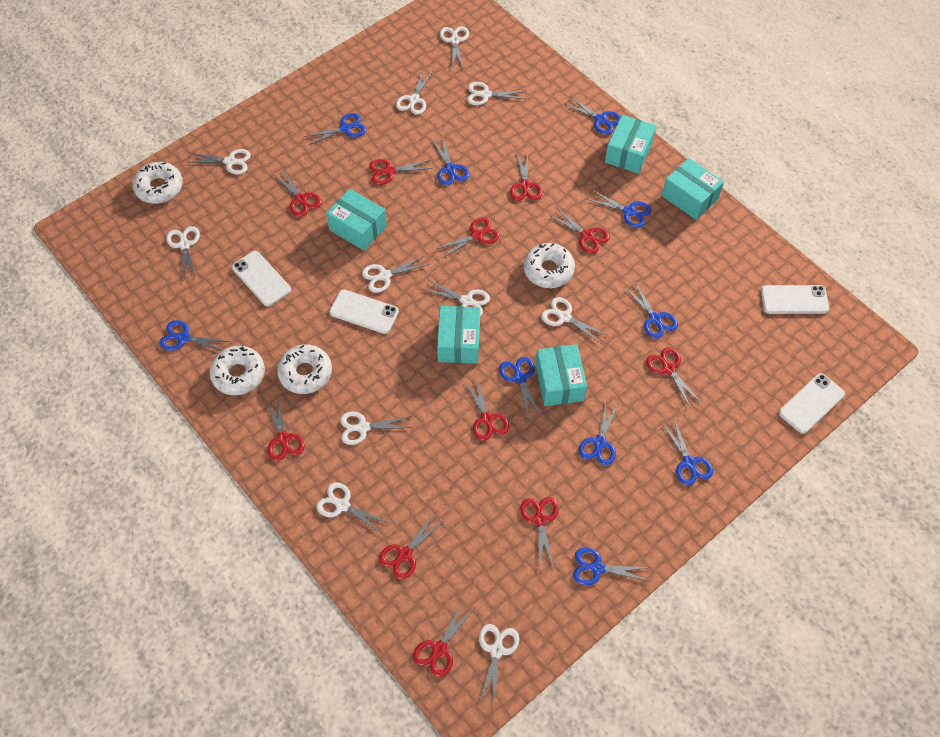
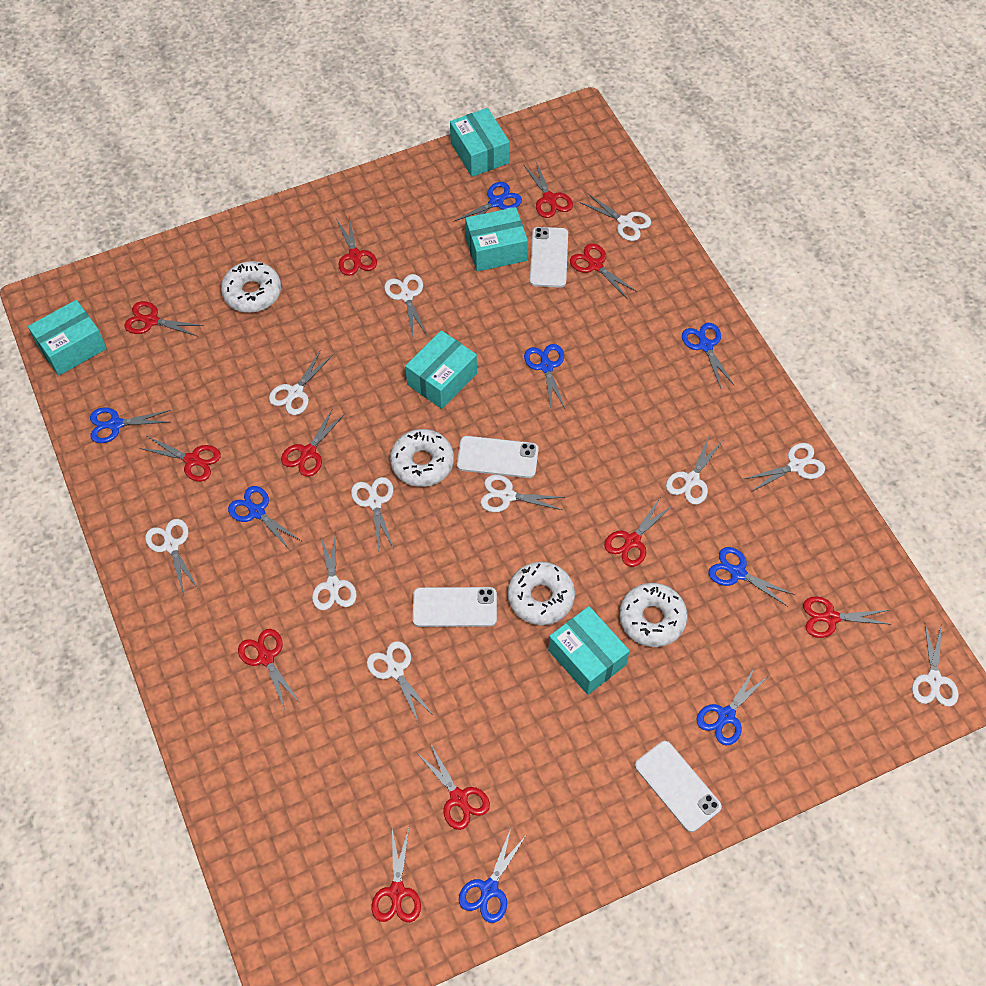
blue scissors: [160,320,230,351] [304,113,366,145] [432,138,469,185] [499,357,541,419] [565,96,621,135] [573,547,651,585] [579,401,619,465] [587,191,651,228] [625,282,678,339] [662,419,713,485] = 10 -> [90,407,170,443] [228,486,301,550] [453,182,522,231] [459,828,526,923] [524,344,566,410] [682,323,734,388] [697,667,768,745] [709,547,795,606] = 8

